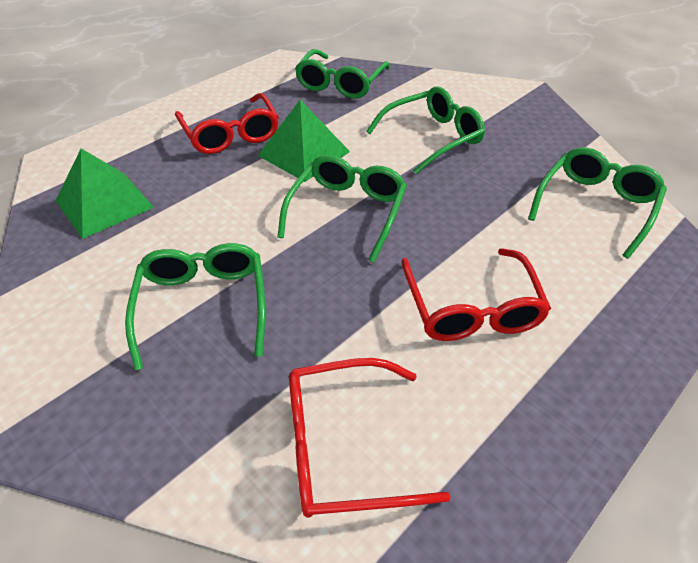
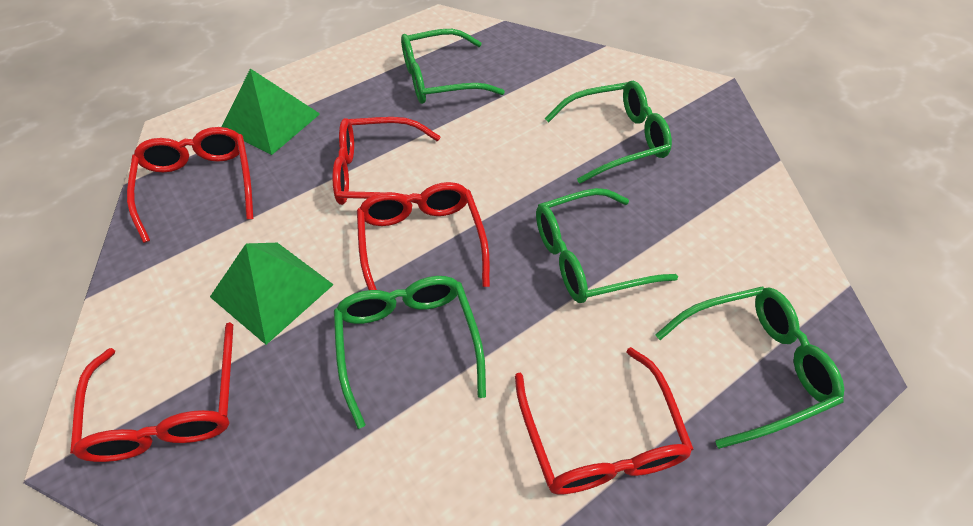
red glasses: [175,93,279,154] [289,358,451,518] [401,248,551,341] = 3 -> [70,322,233,462] [127,127,253,243] [333,117,441,205] [357,182,490,290] [515,347,694,495] = 5

